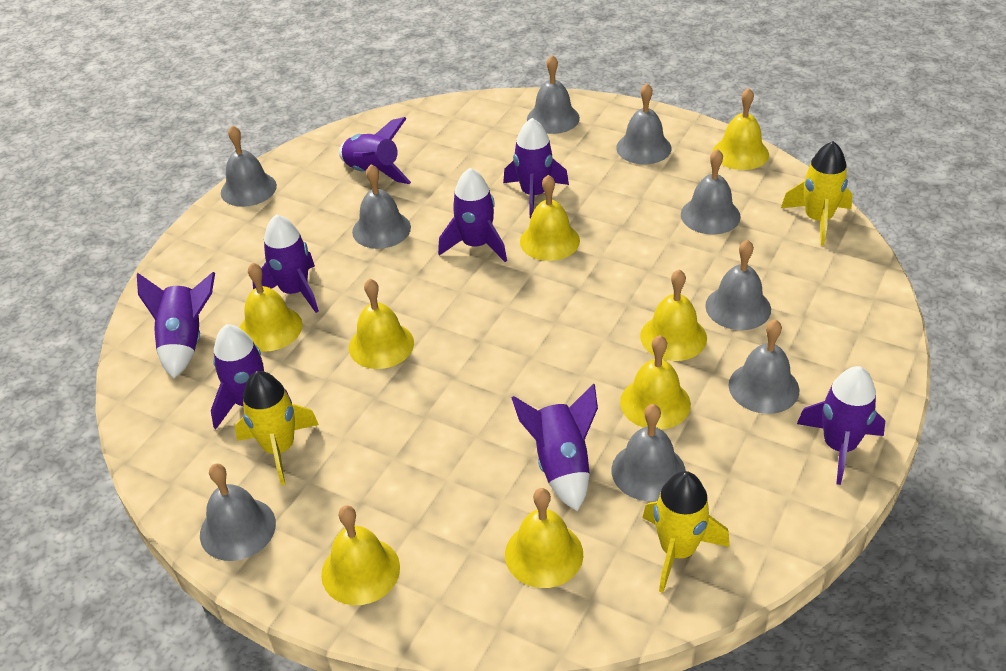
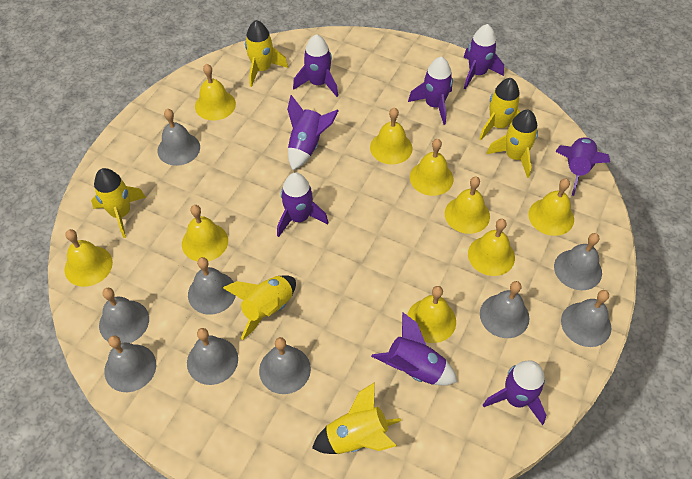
yellow bell: [239,262,303,352] [321,505,400,605] [349,279,414,369] [505,488,583,588] [520,175,580,261] [620,335,691,429] [640,269,707,361] [713,88,769,170] = 8 -> [64,229,113,287] [182,205,228,262] [195,64,236,120] [370,107,412,164] [407,286,456,343] [410,139,454,196] [445,177,490,234] [468,219,515,276] [528,178,574,236] = 9
yellow rocket: [235,371,319,485] [643,471,730,593] [781,141,853,245] = 3 -> [91,168,146,238] [223,275,296,340] [245,20,288,87] [312,382,401,454] [479,78,520,140] [487,110,538,178] = 6

